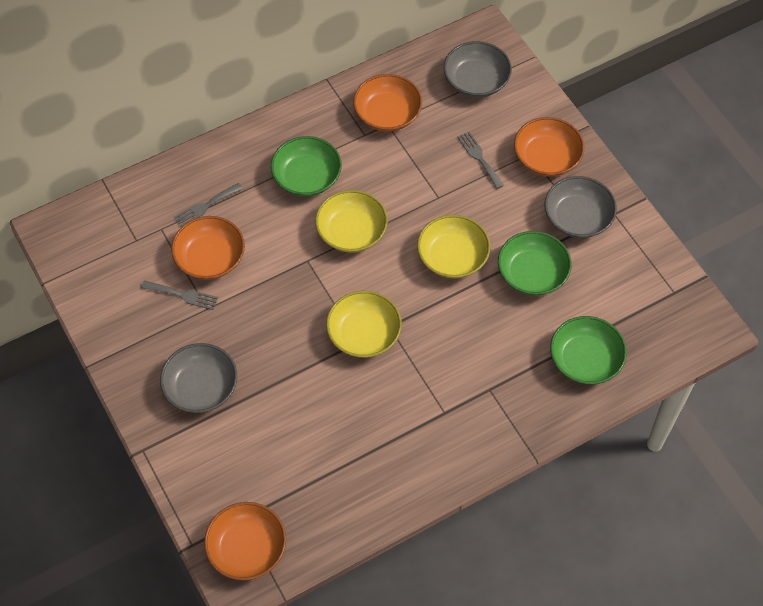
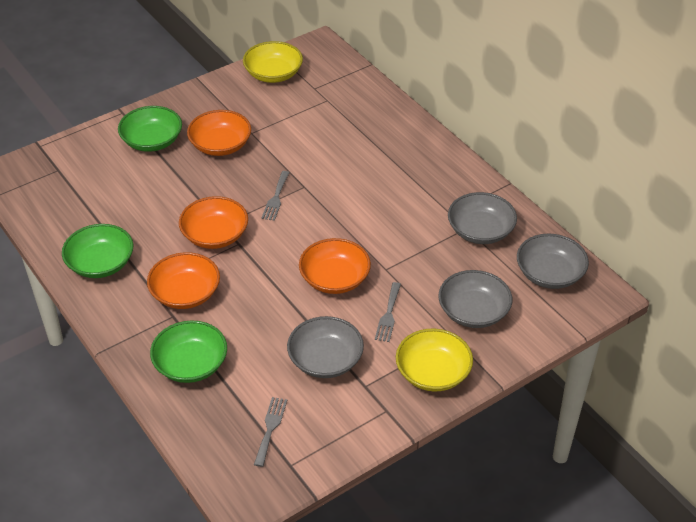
grey bowl: [160,343,237,413] [444,41,512,98] [544,176,617,238] = 3 -> [287,316,364,378] [438,270,512,328] [448,192,517,244] [517,234,589,289] = 4
yellow bowl: [315,190,388,253] [326,291,402,358] [417,215,491,279] = 3 -> [243,41,303,83] [396,329,473,391] = 2

